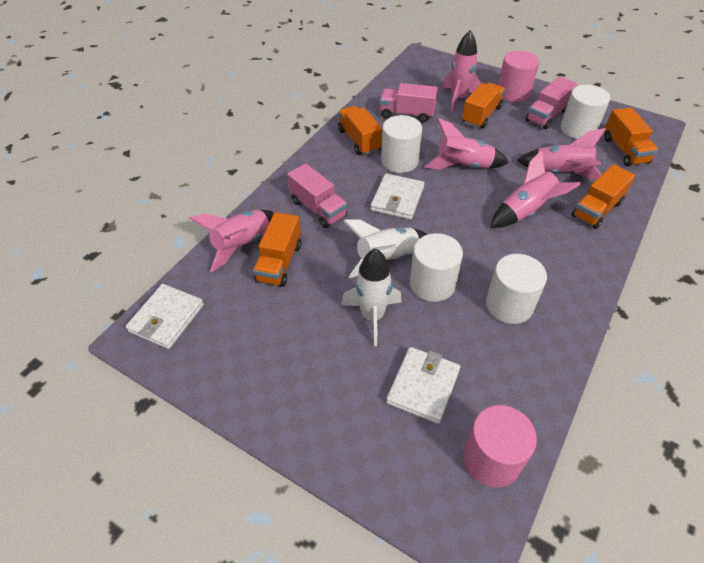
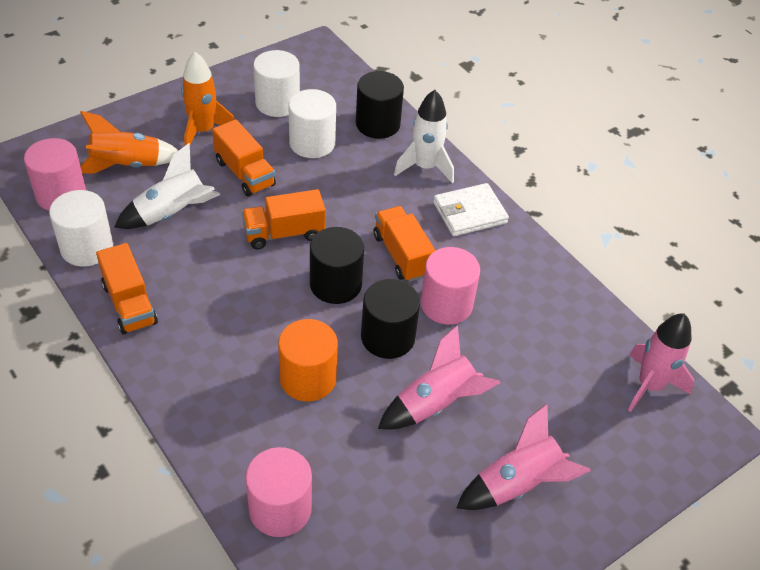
black cylinder: none = 0 -> [310,227,364,304] [356,71,404,139] [361,279,420,359] = 3
orange cylinder: none = 0 -> [278,319,338,402] = 1
orange rocket: none = 0 -> [80,111,178,174] [181,52,235,146] = 2
orange truck: [253,212,301,287] [338,106,382,155] [462,83,505,128] [572,164,635,229] [604,108,658,166] = 5 -> [96,243,158,334] [212,119,276,197] [242,189,325,249] [373,206,436,282] = 4
pink cylinder: [463,405,537,488] [498,51,539,102] = 2 -> [24,138,86,211] [246,447,312,537] [421,247,480,325] = 3
pink rocket: [189,210,275,272] [425,118,509,169] [442,30,481,112] [490,150,581,228] [516,128,606,179] = 5 -> [378,325,501,430] [457,404,591,510] [628,313,694,412] = 3
pink truck: [287,163,347,228] [380,83,438,122] [526,76,577,129] = 3 -> none = 0
white cylinder: [381,115,422,173] [410,233,463,302] [486,254,547,324] [560,85,610,139] = 4 -> [49,190,113,267] [253,50,300,117] [289,89,336,158] = 3
white wallet: [125,284,204,349] [371,173,424,220] [386,347,460,424] = 3 -> [433,183,509,236] = 1

